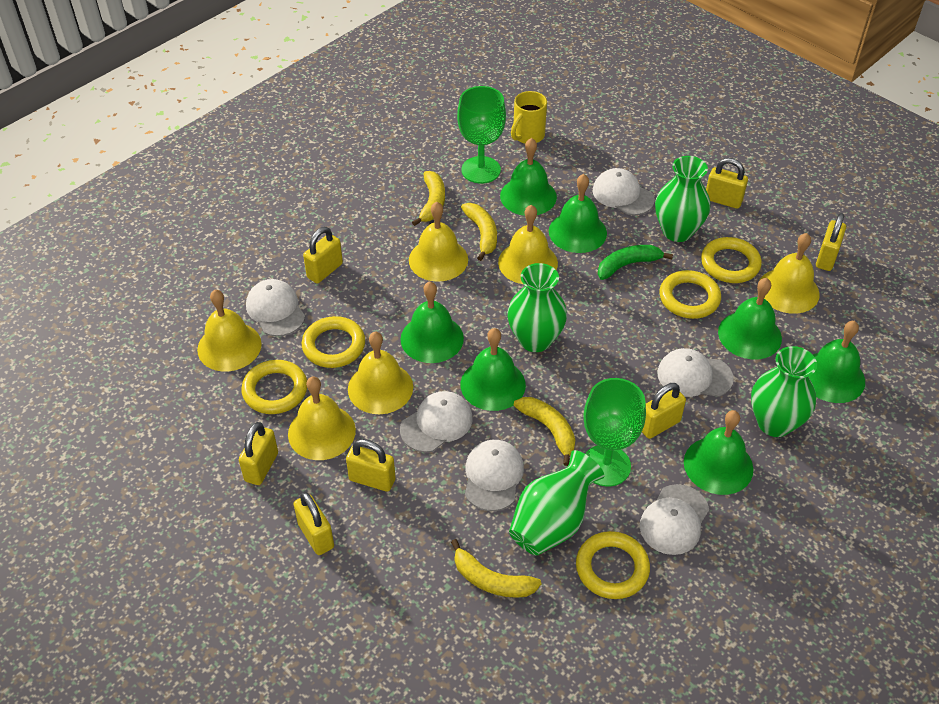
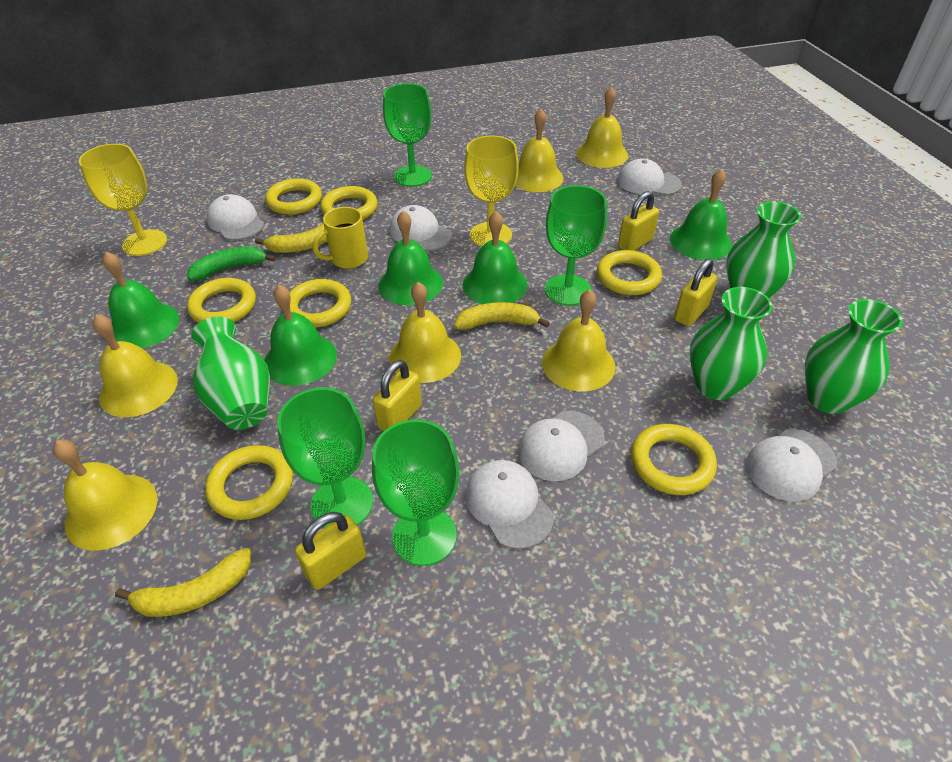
green bell: [400,281,464,363] [460,328,526,411] [500,138,557,216] [549,174,607,253] [684,410,753,495] [718,278,782,359] [809,321,865,403] = 7 -> [102,252,179,348] [264,285,337,386] [379,211,443,305] [463,211,527,304] [670,169,732,260] = 5
green goblet: [457,86,506,183] [583,378,646,487] = 2 -> [277,388,373,528] [372,419,459,566] [383,83,432,187] [545,185,607,306] = 4
yellow banana: [412,171,445,226] [451,539,541,598] [461,203,497,261] [514,397,575,466] = 4 -> [115,548,251,617] [255,223,327,253] [454,302,550,330] = 3
yellow goblet: none = 0 -> [79,144,167,256] [464,136,519,247] = 2
yellow padlock: [239,422,278,485] [294,492,334,555] [303,227,343,283] [346,439,396,492] [642,383,686,439] [706,158,748,209] [816,213,846,271] = 7 -> [295,512,366,590] [372,360,422,431] [618,191,659,251] [674,258,718,326] = 4
yellow ring: [241,360,307,414] [302,316,365,368] [576,531,650,599] [659,270,721,319] [701,237,762,283] = 5 -> [187,278,256,323] [205,445,293,520] [265,178,322,215] [290,279,351,327] [320,186,377,220] [597,250,662,295] [631,424,717,495] = 7

